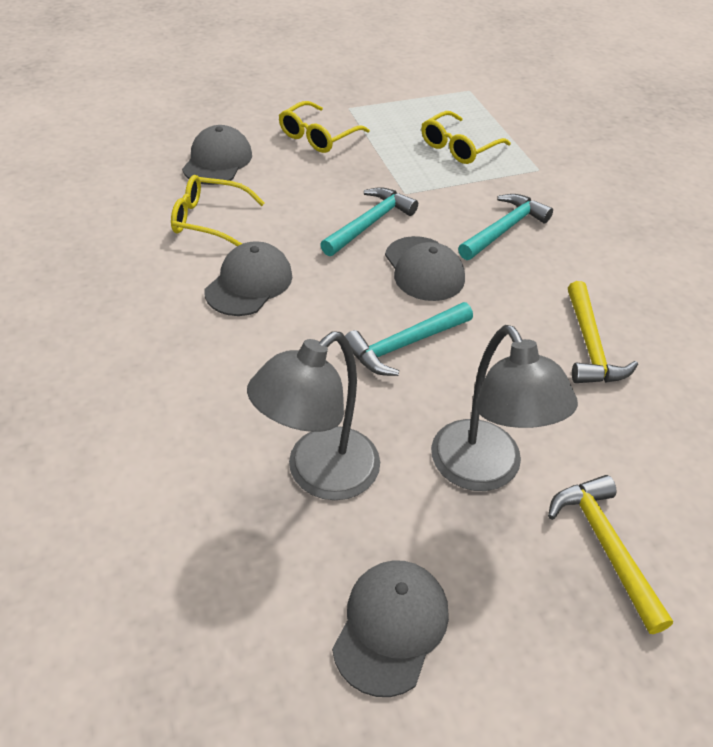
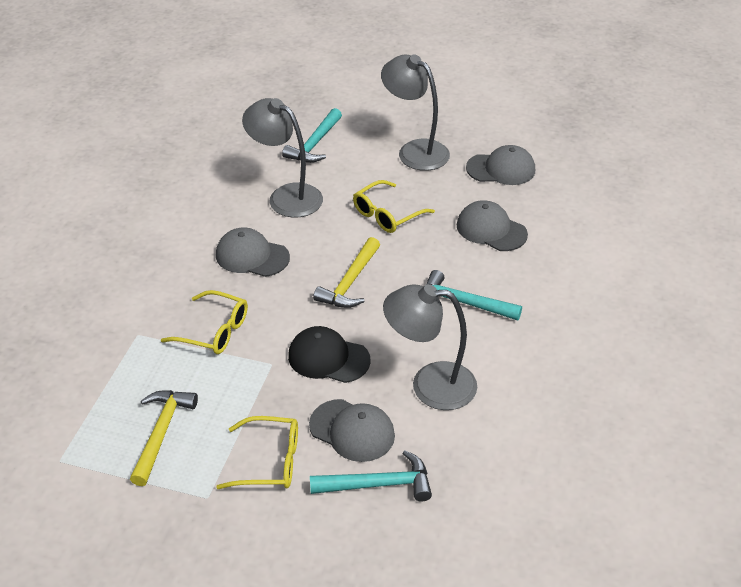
black cap: none = 0 -> [288,326,371,383] = 1
grey lamp: [247,331,380,500] [431,325,578,491] = 2 -> [242,98,323,218] [381,54,450,171] [383,284,477,410] = 3

